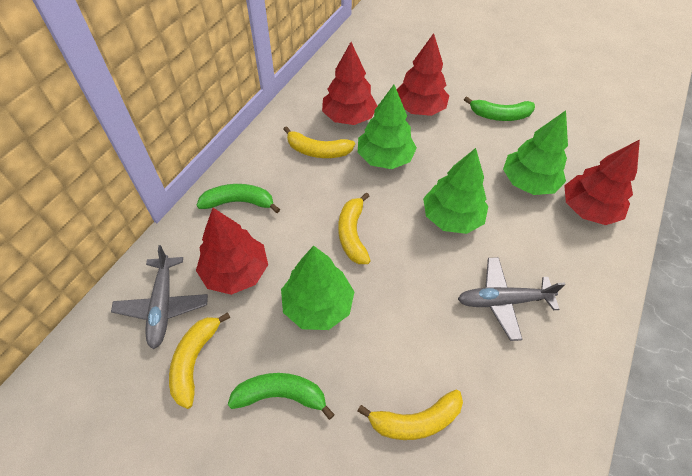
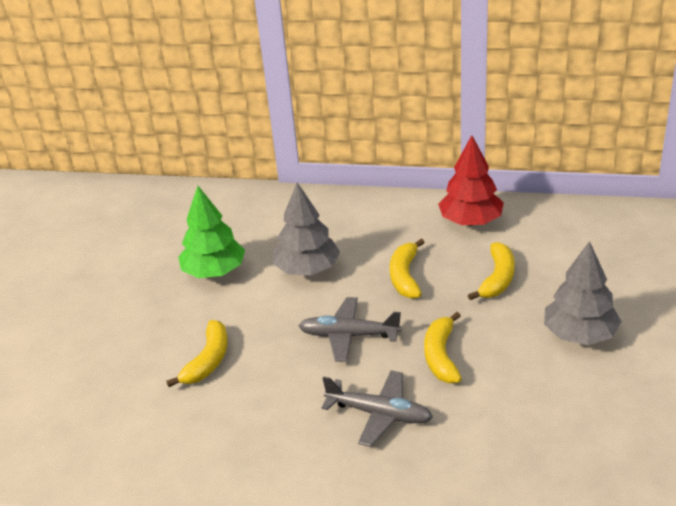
green banana: [197,184,280,213] [228,373,335,420] [464,96,535,121] = 3 -> none = 0
green tree: [281,246,354,330] [358,85,417,169] [423,148,488,234] [503,111,568,195] = 4 -> [178,186,245,278] = 1
grey tree: none = 0 -> [273,182,340,275] [544,241,622,345] = 2
red tree: [196,208,268,295] [322,42,377,125] [397,33,449,116] [564,139,640,225] = 4 -> [438,135,504,226] = 1

